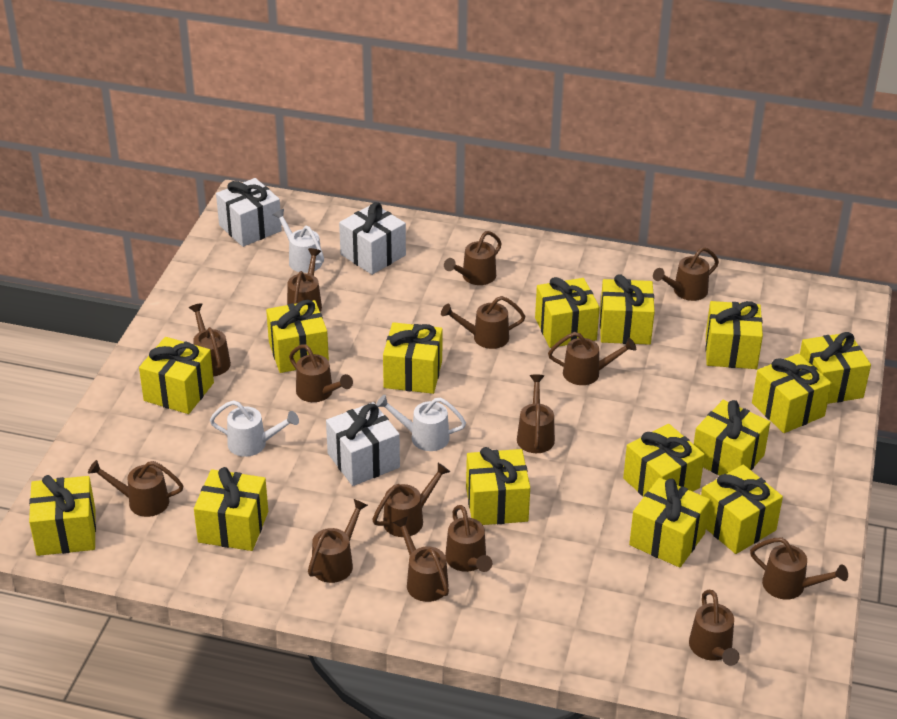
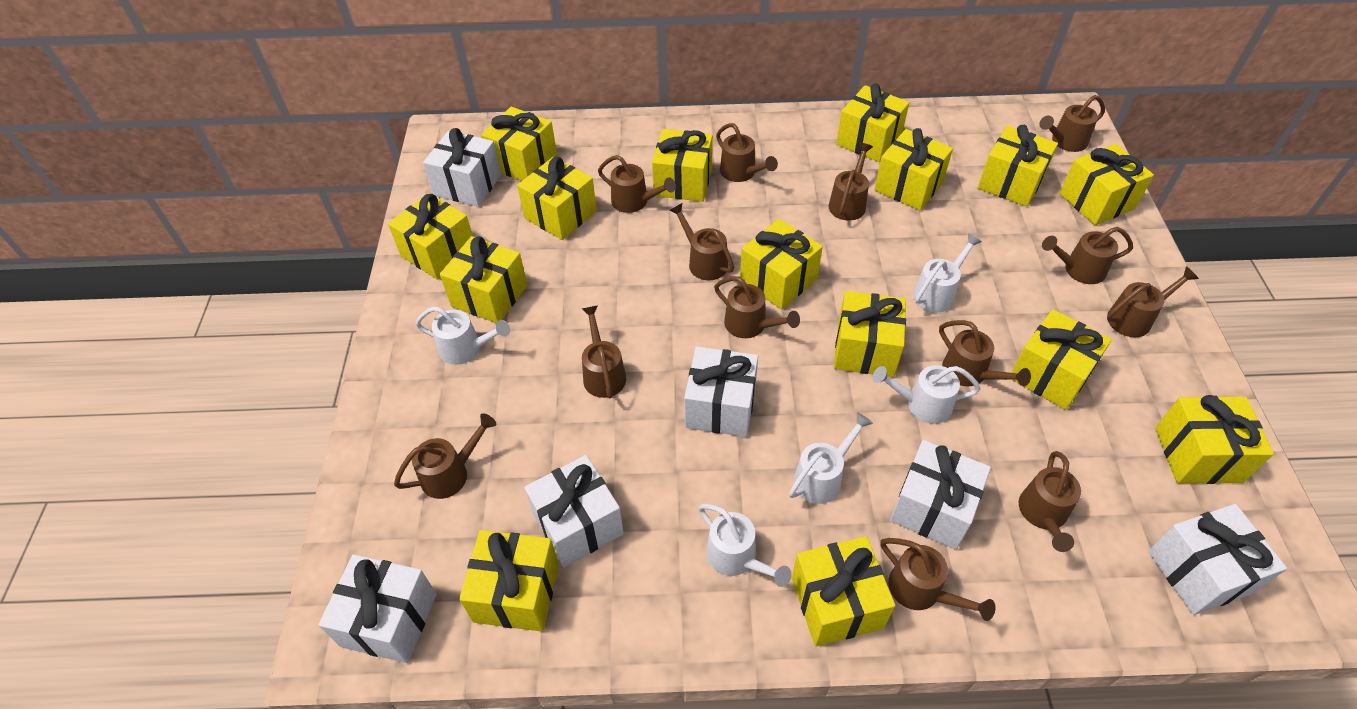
brown watering can: [88,460,184,517] [189,303,231,376] [287,248,322,312] [289,344,353,402] [308,499,368,583] [372,463,450,537] [393,516,449,602] [441,296,525,349] [444,231,502,285] [445,505,492,572] [517,374,555,453] [548,332,636,385] [653,247,719,301] [689,590,740,666] [750,537,848,600] = 15 -> [394,413,496,499] [582,305,626,398] [598,155,676,213] [669,203,734,280] [714,276,800,338] [716,123,778,182] [829,143,873,221] [880,538,996,621] [939,320,1031,386] [1018,451,1081,552] [1039,95,1105,152] [1042,227,1133,284] [1107,267,1199,337] = 13
white gift: [216,178,282,247] [326,402,400,486] [339,202,406,275] = 3 -> [319,554,437,663] [423,128,501,207] [524,455,624,567] [684,347,758,437] [890,440,991,550] [1148,504,1287,615] = 6
white watering can: [210,400,299,457] [273,209,324,273] [376,395,466,451] = 3 -> [415,306,510,365] [698,504,792,587] [789,412,873,504] [872,365,980,424] [913,233,982,313] = 5

